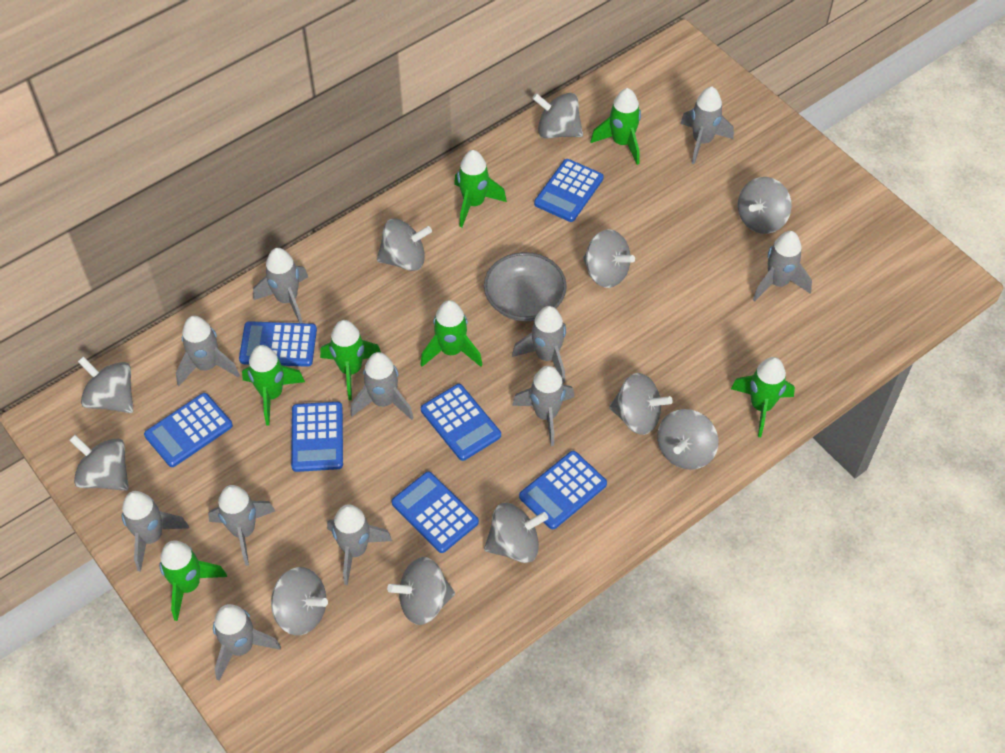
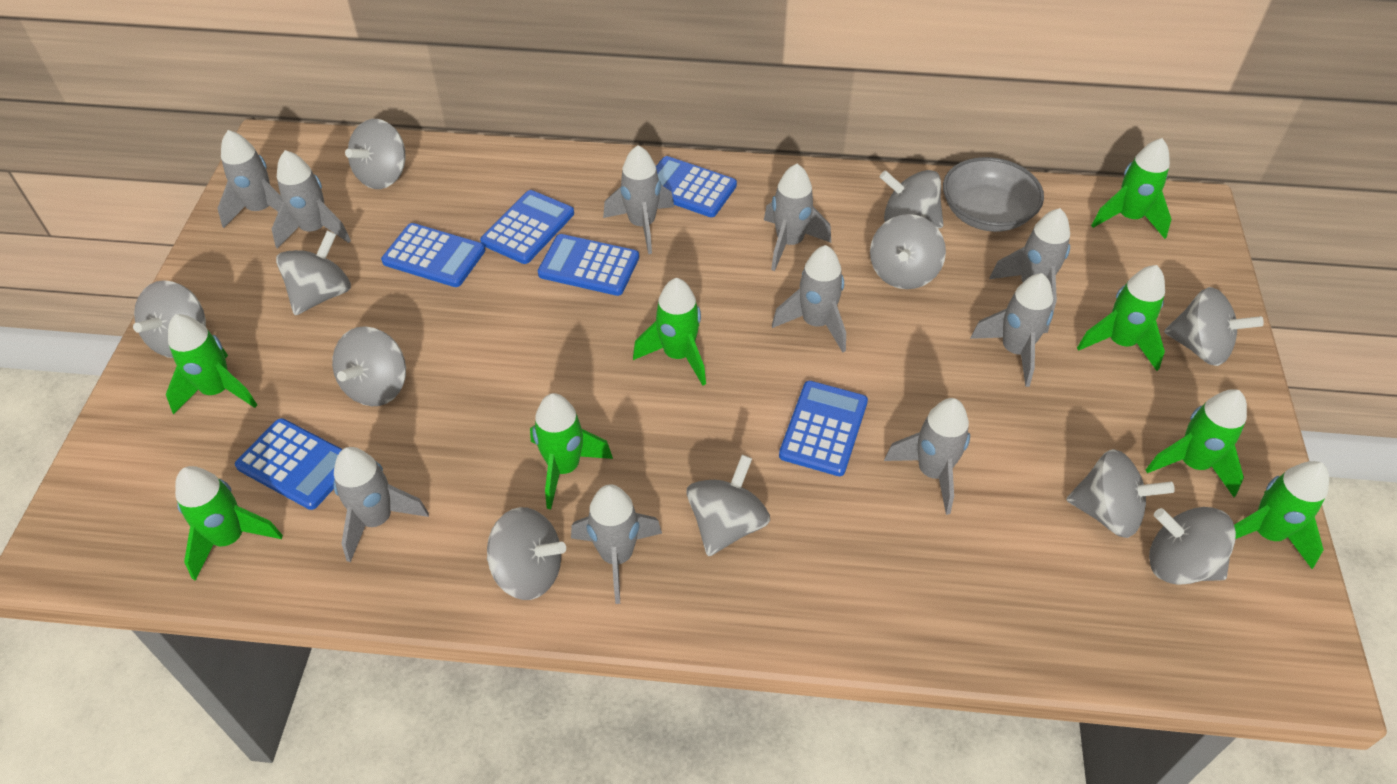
blue calculator: [144,393,233,467] [239,321,317,367] [291,402,343,472] [392,471,479,553] [421,384,501,461] [519,451,607,529] [534,159,604,222] = 7 -> [235,418,343,510] [381,223,485,287] [480,190,574,264] [538,234,639,296] [656,156,737,217] [779,381,868,476] = 6
green rocket: [159,540,227,621] [242,345,305,426] [320,320,381,400] [420,300,483,367] [454,150,507,227] [590,88,641,165] [731,357,795,437] = 7 -> [166,314,257,414] [175,466,283,581] [530,393,613,509] [633,278,706,386] [1077,265,1165,371] [1091,138,1172,239] [1146,389,1247,497] [1234,461,1329,569] = 8
grey rocket: [122,491,189,572] [176,316,240,386] [208,485,275,566] [213,604,281,681] [253,248,308,323] [327,504,392,585] [350,352,414,420] [512,306,566,383] [512,366,574,446] [680,86,734,164] [753,231,812,301] = 11 -> [217,130,283,228] [272,150,351,249] [334,447,429,563] [571,484,662,604] [603,145,674,254] [764,164,831,271] [772,245,846,352] [884,398,970,515] [970,273,1053,387] [989,208,1070,313] = 10

